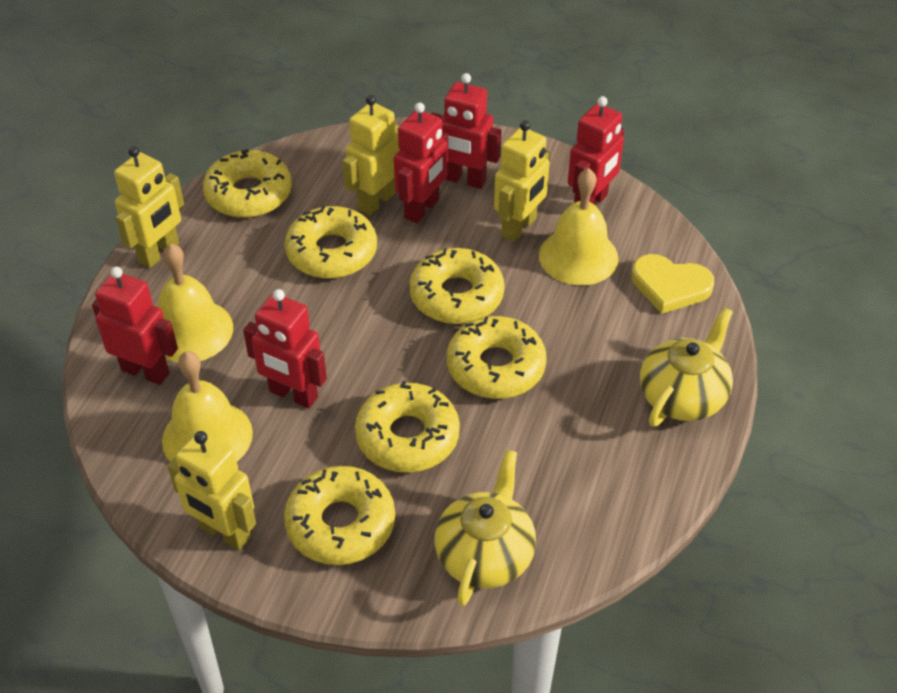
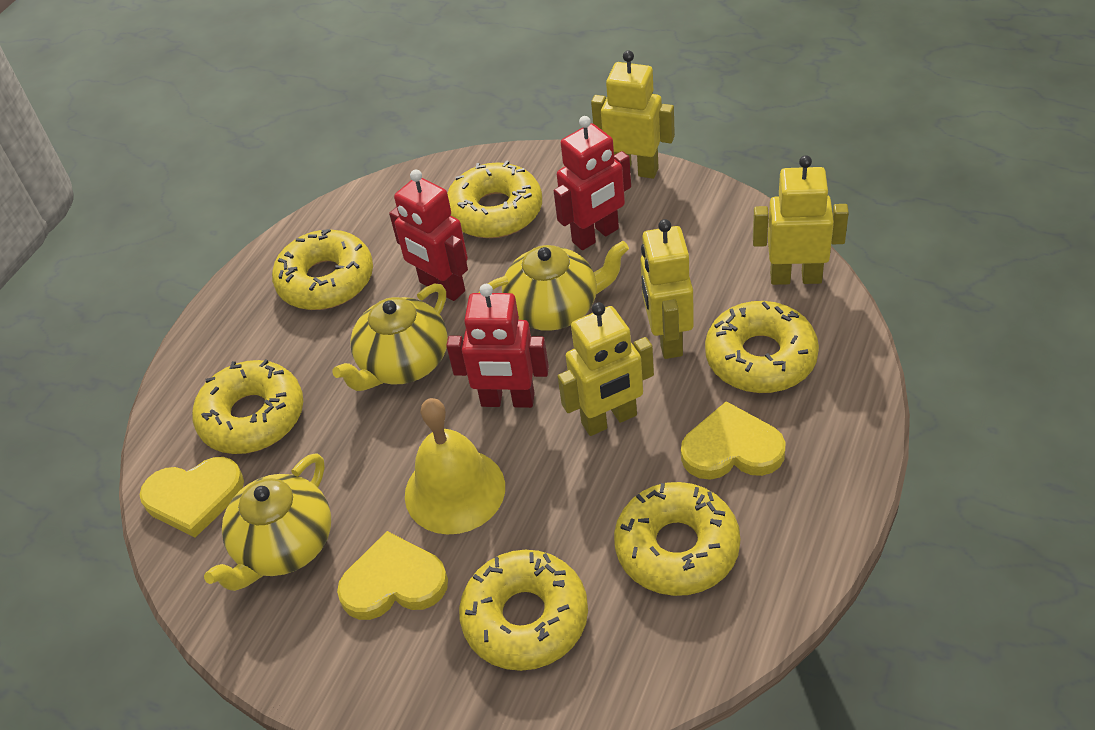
red robot: [92,267,178,385] [243,289,327,408] [394,102,448,224] [431,73,501,189] [568,96,624,205] = 5 -> [389,170,468,301] [446,284,549,408] [554,116,631,250] = 3
yellow bell: [158,243,233,363] [162,351,253,462] [539,168,618,285] = 3 -> [405,398,505,535] = 1
yellow heart: [631,254,714,314] = 1 -> [140,457,244,538] [337,531,448,620] [681,401,786,480] = 3
yellow teapot: [435,450,536,606] [640,307,733,427] = 2 -> [204,453,331,591] [332,284,448,391] [478,241,629,331] = 3

